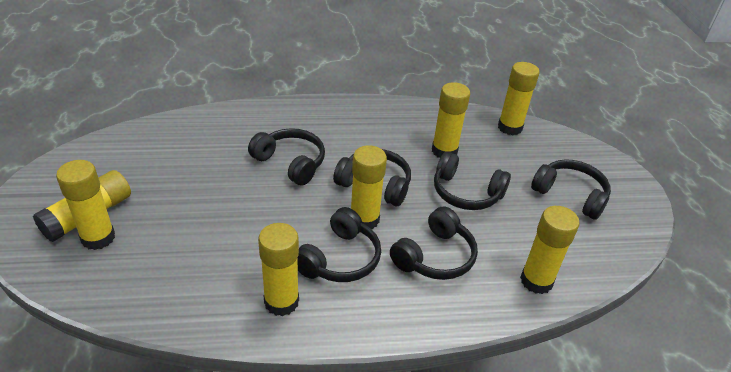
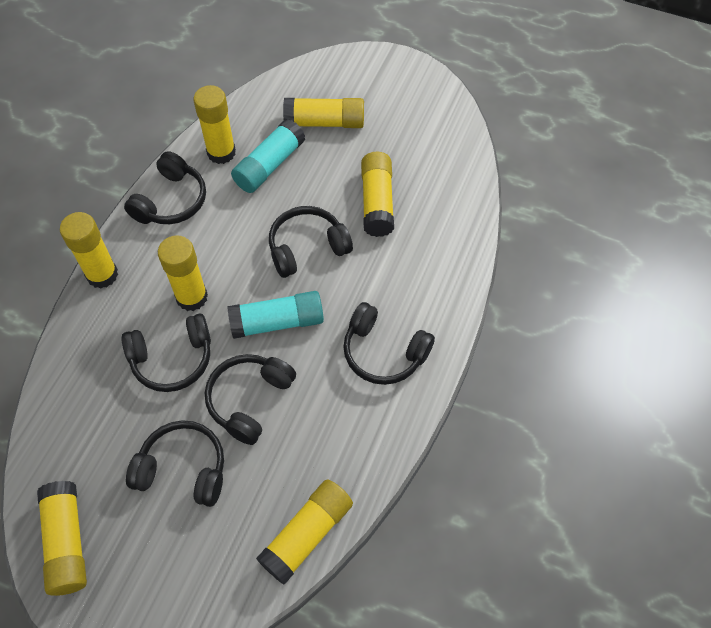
turquoise glue stick: none = 0 -> [228,291,324,339] [231,119,305,193] = 2

